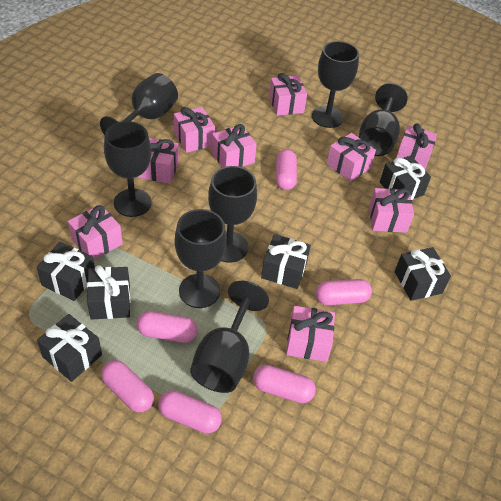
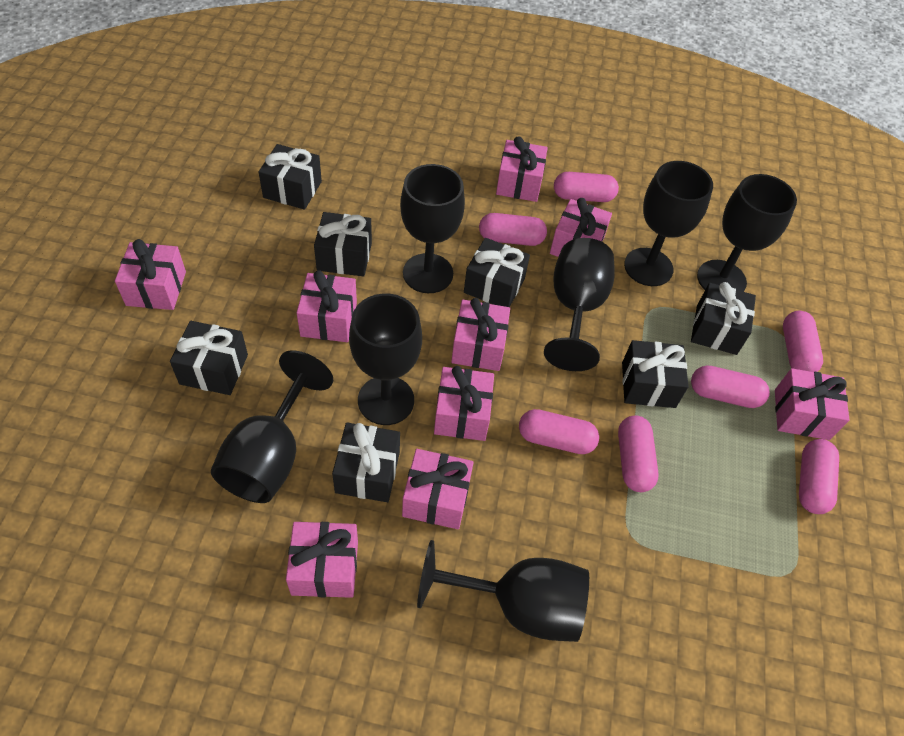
black gift: [36,242,95,301] [37,314,102,382] [87,265,130,320] [261,234,311,289] [380,155,431,200] [395,247,451,301] = 6 -> [170,321,248,395] [259,144,322,210] [314,212,372,277] [332,422,400,502] [464,238,530,307] [622,340,689,408] [691,282,756,355] = 7
pink capsule: [101,360,154,412] [137,311,197,343] [158,390,222,433] [253,365,316,403] [276,149,297,190] [315,279,372,305] = 6 -> [479,213,547,246] [519,409,599,454] [554,172,619,202] [618,416,658,492] [691,365,770,408] [783,311,823,372] [799,439,839,514] = 7

